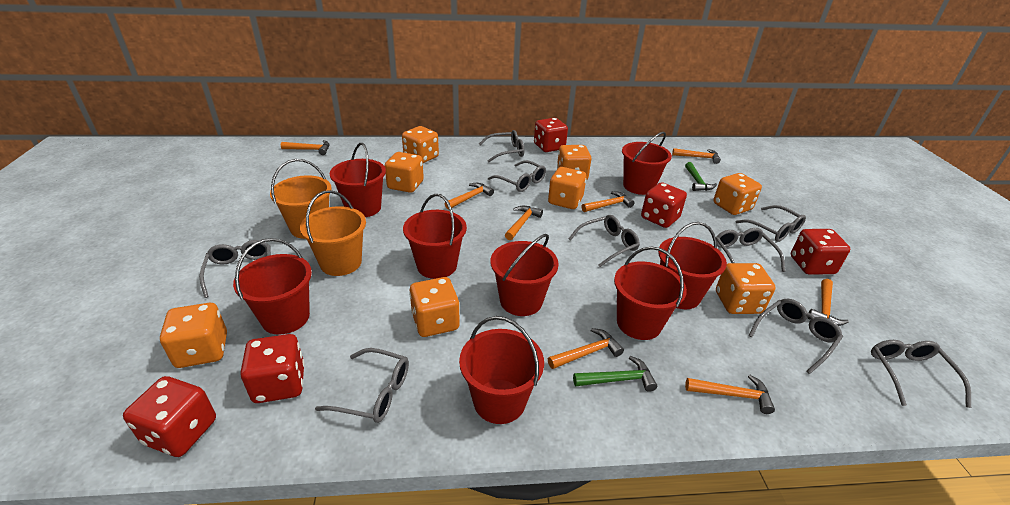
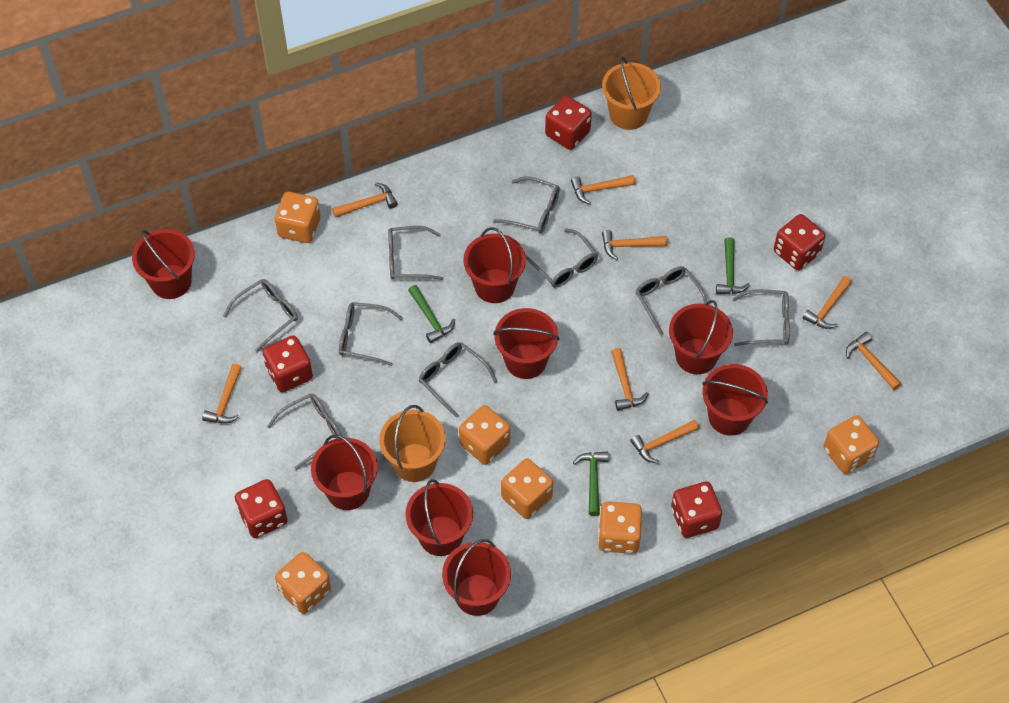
green hammer: [573,356,657,392] [685,162,717,191] = 2 -> [408,285,455,343] [573,451,609,516] [716,237,750,294] = 3
orange dice: [160,303,227,368] [385,152,424,193] [402,126,439,163] [409,277,460,337] [548,167,586,209] [557,145,592,180] [713,173,762,215] [716,263,776,314] = 8 -> [275,192,321,243] [275,552,331,614] [459,405,510,465] [501,459,553,519] [598,502,642,554] [824,415,879,474] = 6

